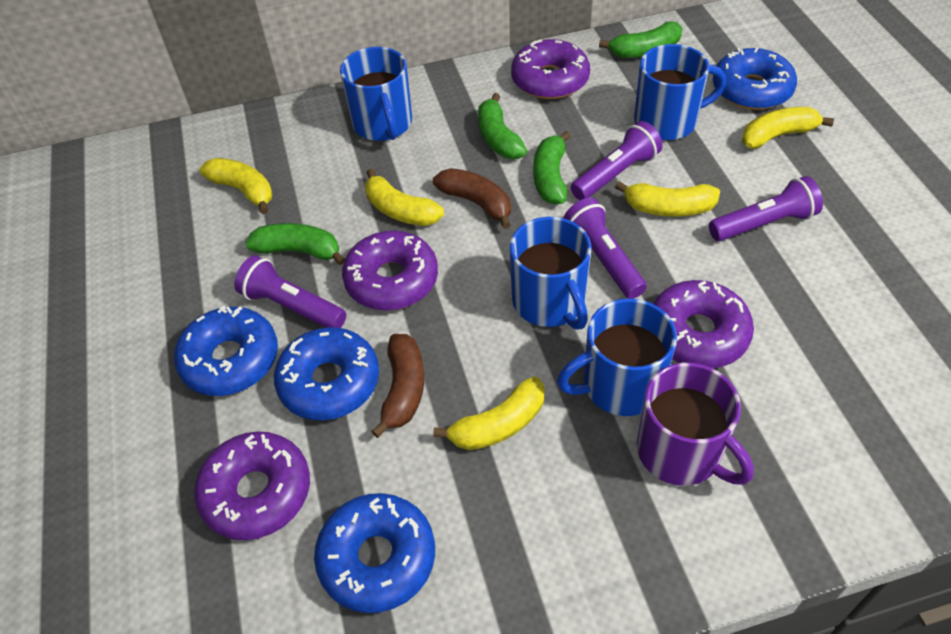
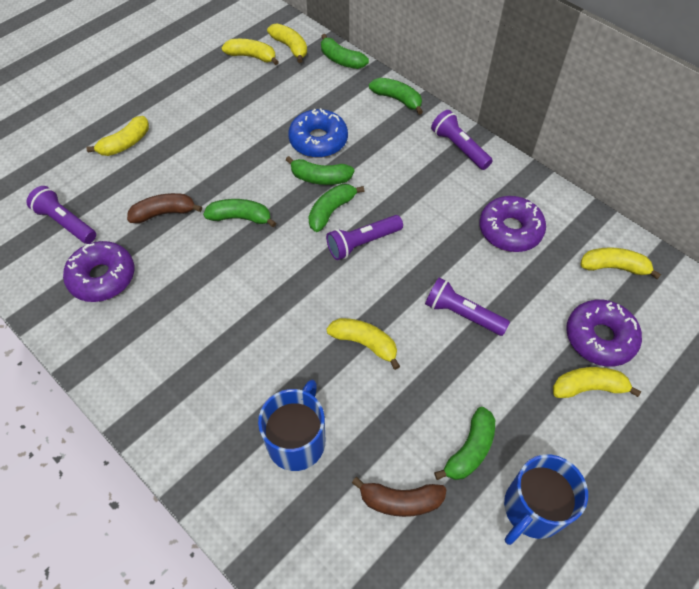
blue donut: [174,306,278,396] [274,327,379,420] [314,493,435,613] [713,48,797,110] = 4 -> [288,108,348,158] = 1
blue mug: [340,47,412,141] [510,217,591,330] [557,298,677,416] [634,44,726,140] = 4 -> [258,380,325,471] [504,454,588,545] = 2
green banana: [245,223,345,265] [478,93,527,159] [533,131,571,205] [599,21,683,58] = 4 -> [203,199,276,227] [286,156,354,185] [308,184,364,232] [321,34,369,69] [369,78,423,115] [434,407,495,480] = 6
purple donut: [194,431,310,540] [342,231,438,311] [511,39,590,99] [653,280,754,368] = 4 -> [63,241,134,302] [479,196,546,252] [566,299,642,367] = 3
purple mug: [637,363,754,486] = 1 -> none = 0
yellow banana: [200,158,273,214] [365,169,444,226] [433,377,545,450] [615,181,720,217] [742,107,834,149] = 5 -> [86,116,149,156] [222,39,279,65] [267,23,307,63] [326,318,400,370] [553,367,641,398] [581,247,661,279] = 6

